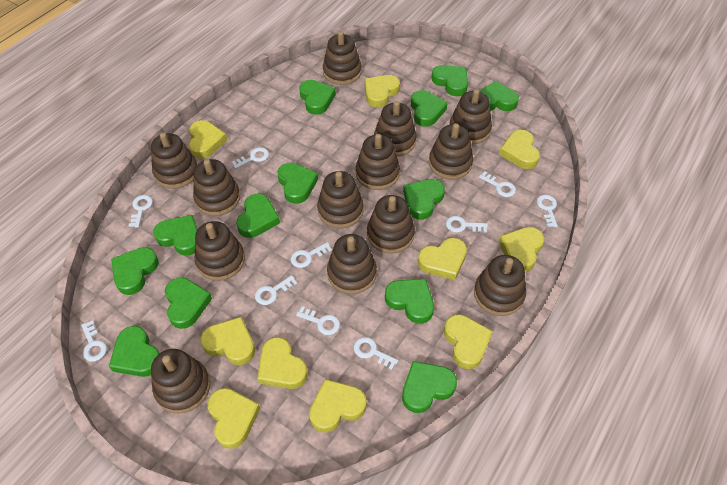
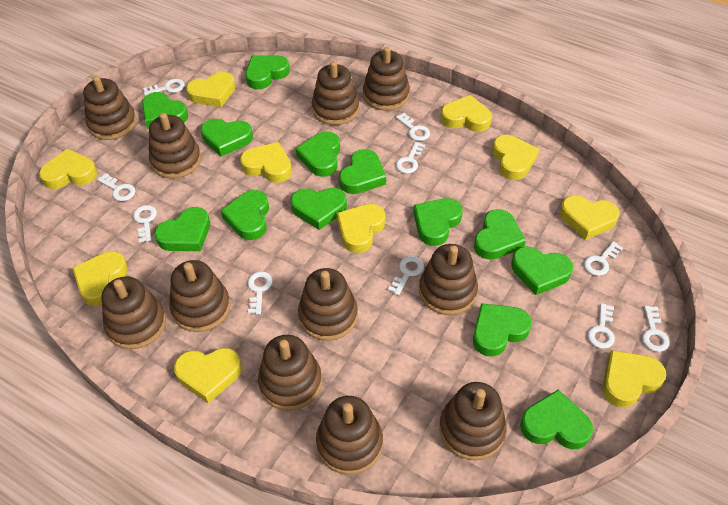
brown stacking toy: [151,133,197,189] [151,349,210,414] [193,159,240,216] [194,221,245,281] [317,171,364,228] [323,31,362,85] [327,234,377,294] [356,134,400,190] [367,195,415,254] [374,101,416,156] [429,123,473,180] [449,89,492,145] [474,255,526,316] = 13 -> [83,76,136,140] [101,276,166,349] [149,113,201,179] [169,260,230,332] [258,335,322,411] [298,268,358,341] [312,61,359,125] [316,396,383,475] [363,47,410,111] [419,244,478,315] [439,382,507,460] = 11

